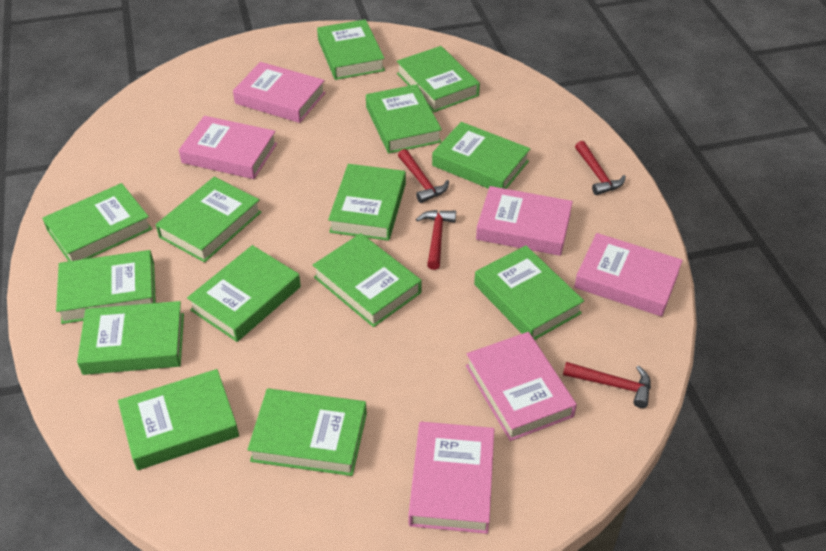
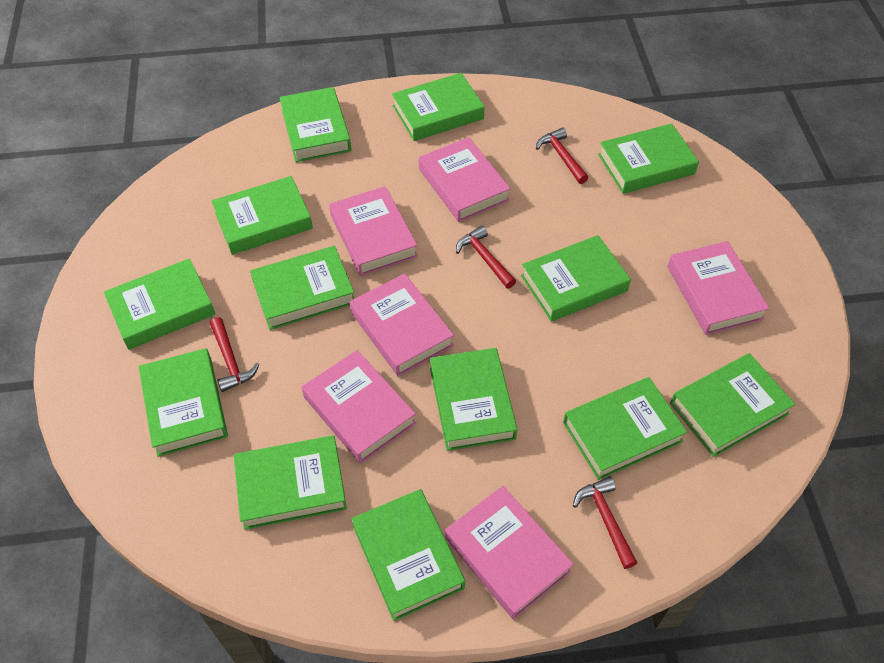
green book: [42,183,152,261] [56,250,156,324] [77,301,184,375] [118,369,239,470] [156,177,261,263] [187,245,301,342] [247,388,367,476] [313,233,422,327] [317,19,385,80] [328,164,406,241] [366,84,442,154] [397,46,480,112] [432,122,530,189] [474,245,584,340] = 14 -> [104,258,215,350] [138,348,228,457] [212,176,313,255] [234,435,347,530] [250,246,354,330] [280,87,351,162] [352,489,465,621] [392,73,485,141] [430,348,518,451] [521,235,631,322] [563,377,687,480] [598,123,699,194] [670,353,795,457] = 13

